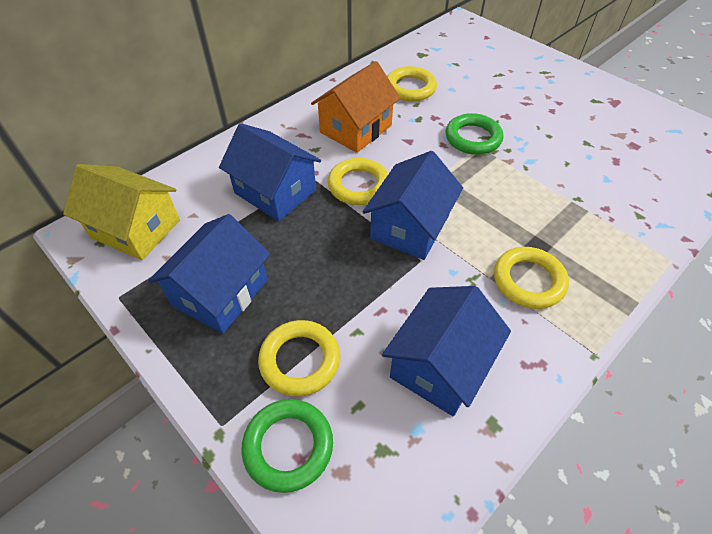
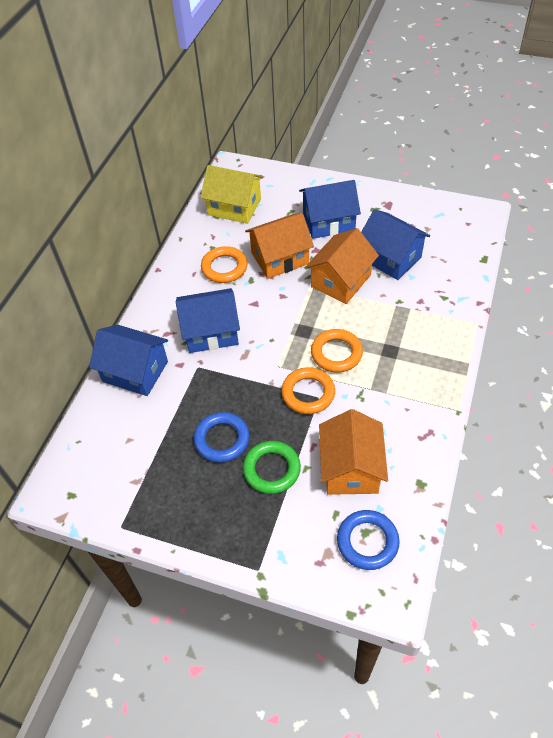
blue ring: none = 0 -> [194,412,250,463] [337,510,400,570] = 2
green ring: [241,399,333,493] [446,113,503,155] = 2 -> [243,441,301,494] = 1
orange house: [311,61,401,153] = 1 -> [245,213,314,279] [305,228,379,304] [319,409,388,495] = 3
orange ring: none = 0 -> [201,246,248,283] [281,367,335,414] [311,329,363,373] = 3
yellow ring: [258,320,340,397] [328,158,388,205] [387,66,437,102] [494,247,569,309] = 4 -> none = 0

